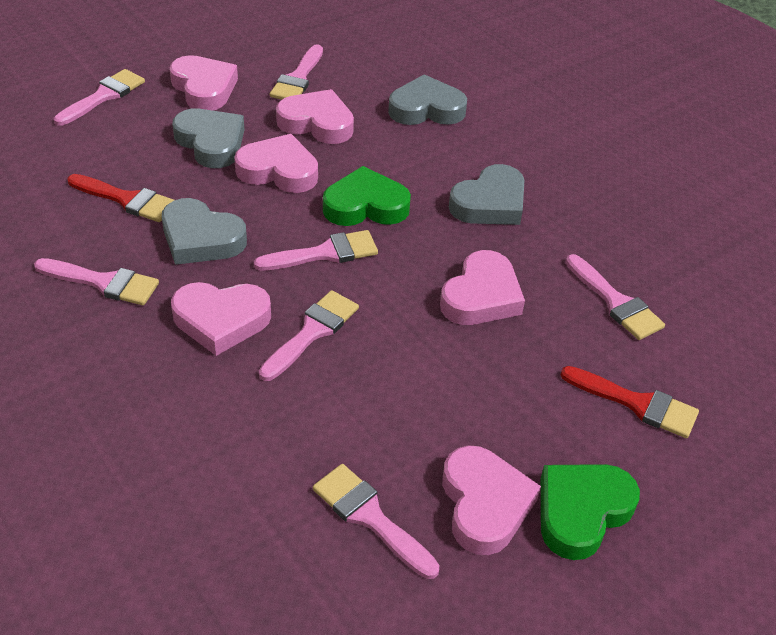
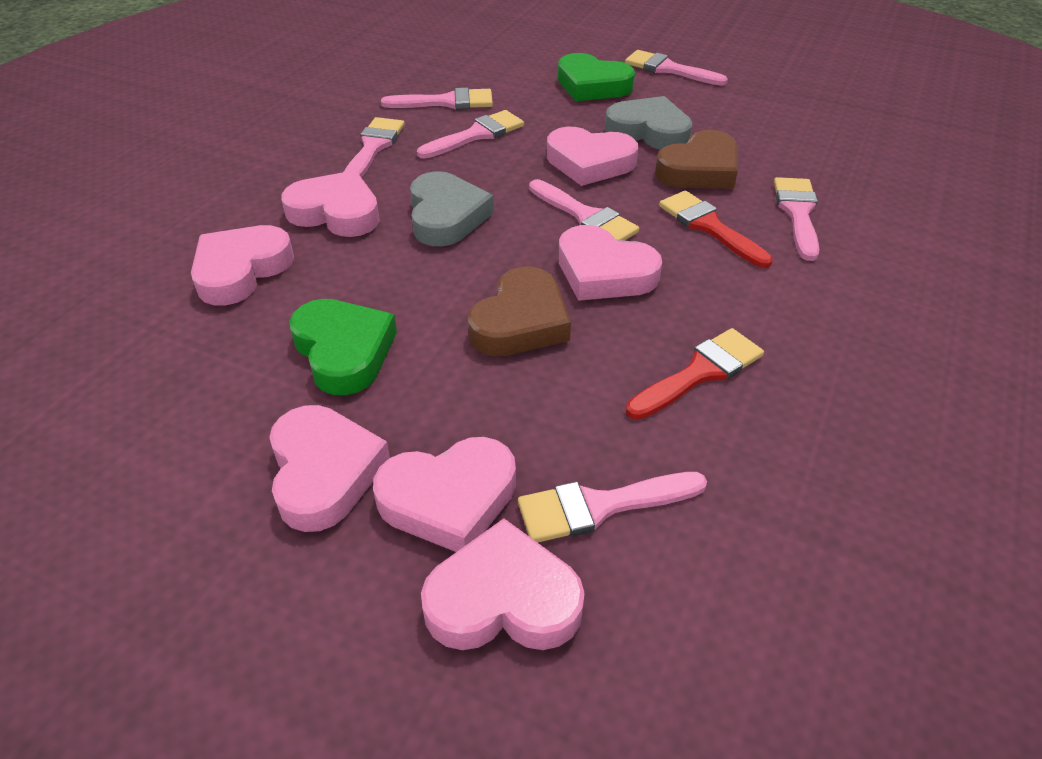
brown heart: none = 0 -> [468,266,571,356] [655,130,738,189] = 2
grey heart: [162,198,247,265] [172,109,245,168] [388,74,467,125] [449,164,524,225] = 4 -> [410,171,494,247] [605,96,692,150] = 2
pink heart: [169,55,238,111] [171,282,271,356] [234,134,318,193] [276,89,354,144] [440,250,525,325] [442,445,541,555] = 6 -> [191,225,294,306] [269,405,390,532] [281,170,380,237] [373,437,516,552] [421,518,585,650] [547,127,638,186] [558,225,662,301] = 7

